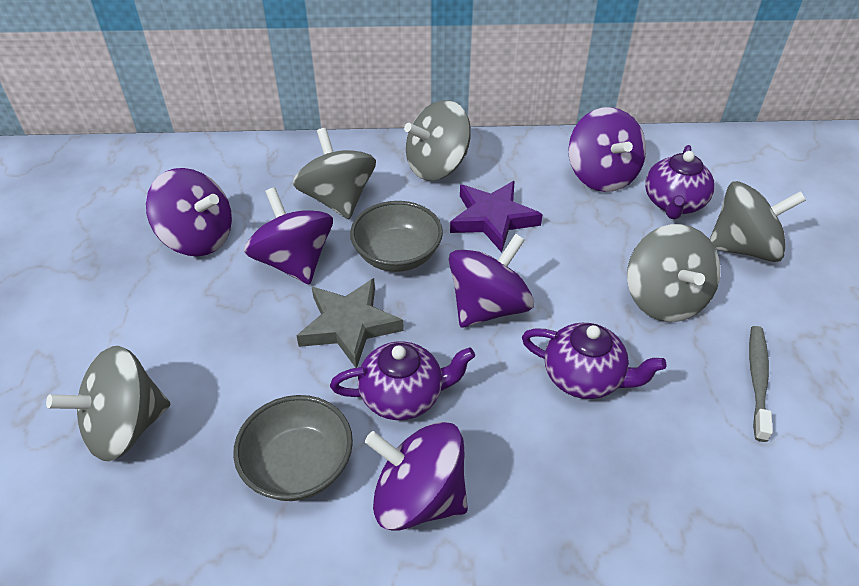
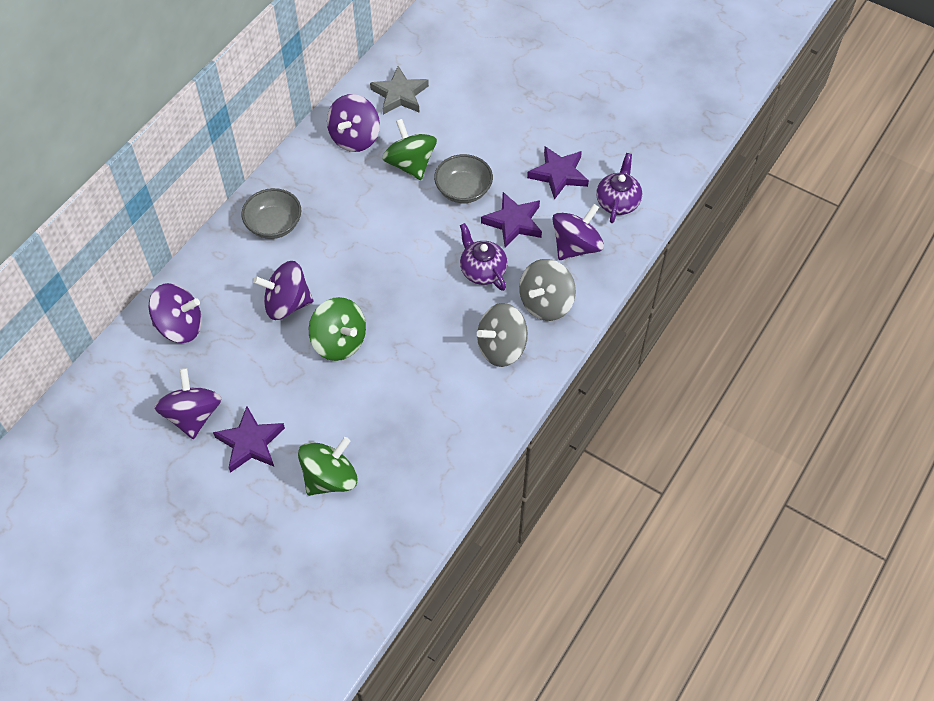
green spinning top: none = 0 -> [298,437,357,496] [309,297,366,361] [382,119,437,180] = 3
grey spinning top: [46,346,170,461] [293,128,376,219] [404,100,471,181] [627,224,721,322] [710,181,806,262] = 5 -> [477,303,528,367] [519,259,576,321] = 2
grey toothbrush: [749,326,773,442] = 1 -> none = 0
purple star: [450,181,543,252] = 1 -> [213,406,285,473] [481,192,542,248] [527,146,589,200] = 3
purple teapot: [330,341,475,420] [522,323,667,399] [645,145,715,220] = 3 -> [460,223,507,291] [596,153,642,223] = 2

